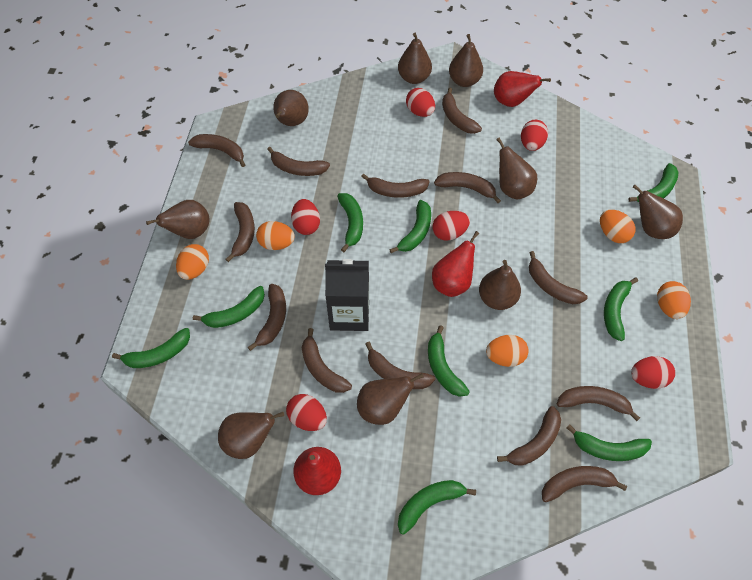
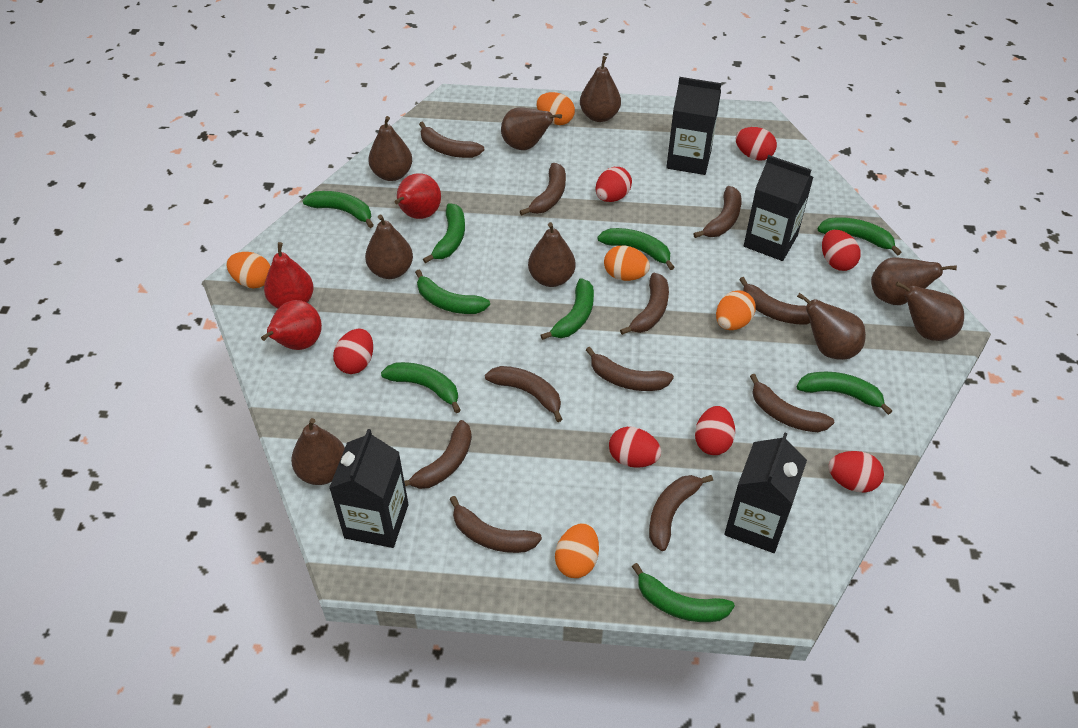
black carton: [325,259,369,331] = 1 -> [329,429,409,548] [666,77,721,175] [724,432,807,553] [744,155,813,261] = 4
brown banana: [188,134,245,167] [225,202,255,262] [248,284,286,351] [267,147,330,176] [302,328,352,393] [361,174,430,198] [365,342,435,389] [434,172,501,203] [442,88,482,134] [497,406,561,466] [529,251,588,304] [542,466,627,502] [557,386,640,421] = 13 -> [404,420,472,489] [419,121,484,158] [450,496,542,553] [485,366,563,422] [520,163,566,216] [586,347,674,391] [620,273,669,335] [649,475,713,551] [693,186,741,238] [739,277,810,325] [750,374,834,432] = 11
red egg: [286,394,327,431] [291,199,320,235] [406,88,435,117] [432,211,470,241] [521,120,548,151] [631,356,675,389] = 6 -> [333,329,373,374] [595,167,632,202] [609,427,661,468] [695,406,735,455] [736,127,777,161] [822,230,861,271] [828,451,884,493] = 7

